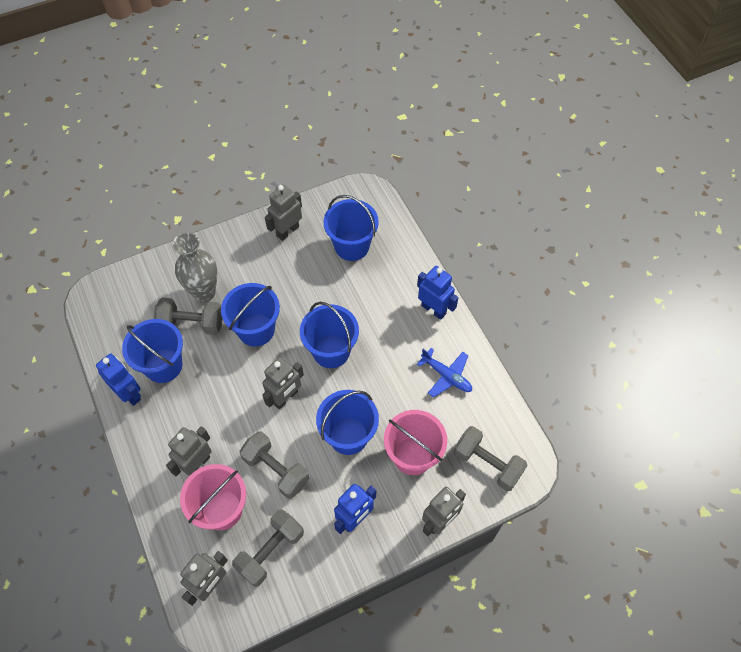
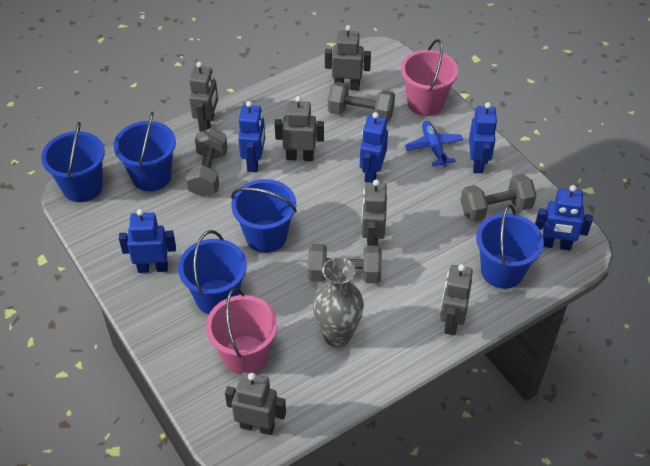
blue robot: [96,353,141,406] [334,484,376,534] [417,266,458,320] = 3 -> [119,209,176,273] [238,101,265,172] [360,112,388,182] [469,102,498,173] [535,185,593,251] = 5
grey robot: [166,426,212,476] [180,551,228,606] [262,357,304,409] [265,185,302,241] [422,487,466,536] = 5 -> [189,62,218,132] [225,372,286,435] [275,96,324,161] [325,25,371,91] [362,179,387,246] [440,264,473,335] = 6

